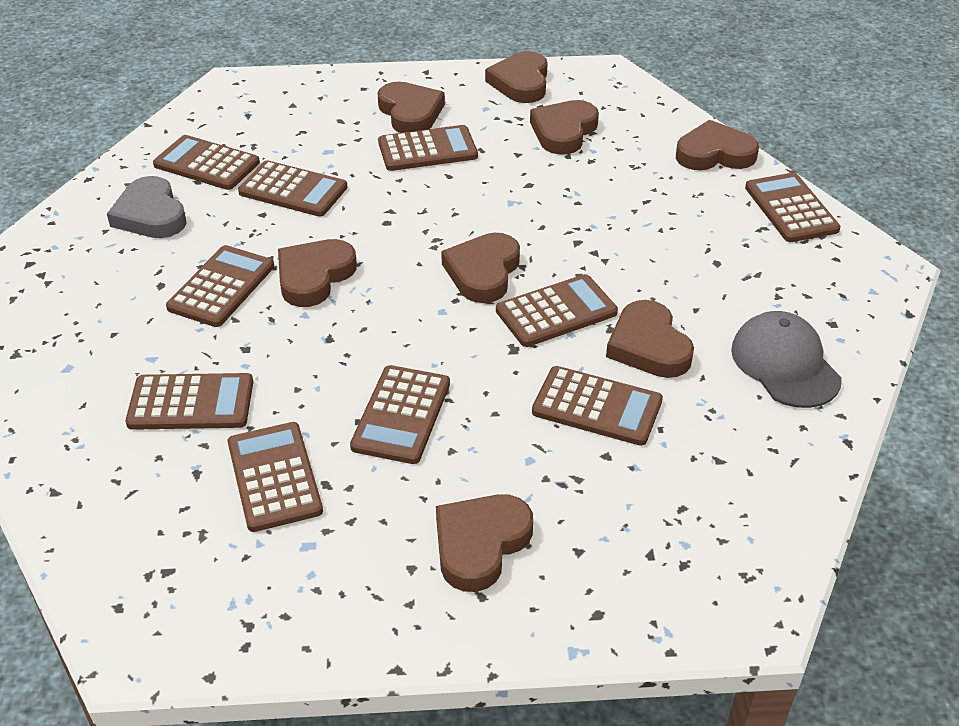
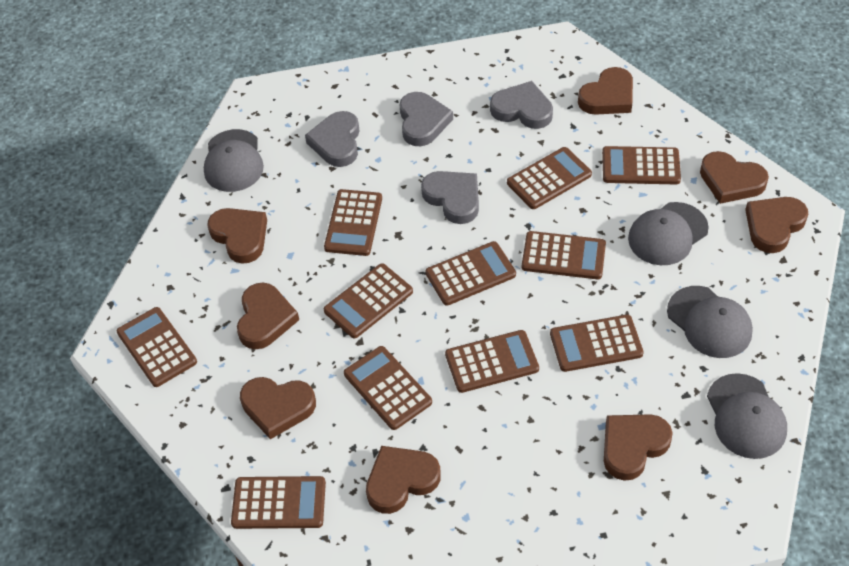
brown calculator: [125,373,253,430] [153,135,260,190] [166,245,274,327] [228,422,323,532] [238,160,348,217] [350,365,450,464] [378,125,478,171] [496,274,618,347] [532,366,663,446] [745,173,841,242] = 10 -> [117,307,197,387] [231,476,326,529] [324,189,382,256] [324,263,413,338] [344,346,432,430] [426,241,516,306] [445,330,539,393] [507,147,592,209] [522,231,606,279] [550,315,644,372] [602,146,681,185] = 11
grey cap: [731,311,842,408] = 1 -> [204,129,264,192] [628,202,709,265] [667,286,753,358] [707,373,787,459] = 4
grey heart: [107,176,187,238] = 1 -> [305,111,360,167] [400,92,453,146] [421,171,479,224] [490,81,553,129] = 4

